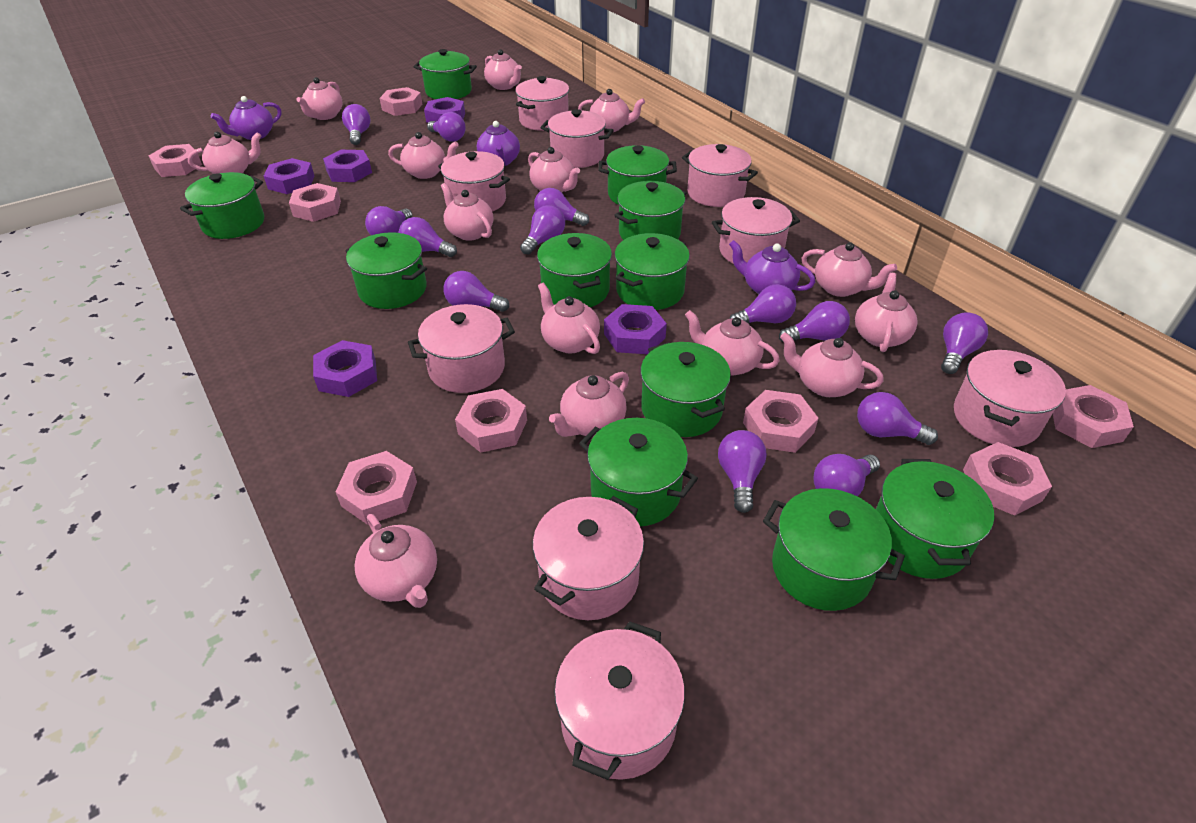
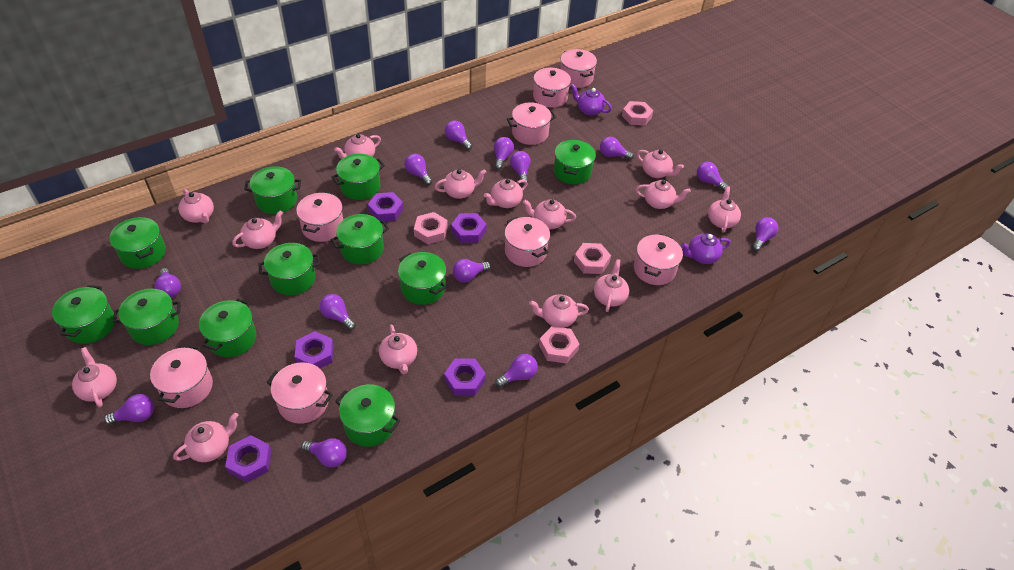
pink nut: [149,144,202,177] [289,183,341,222] [336,451,417,525] [379,87,423,116] [455,389,527,453] [743,390,818,453] [963,442,1052,516] [1053,385,1134,448] = 8 -> [414,212,448,244] [539,326,580,364] [574,243,611,274] [622,101,653,126] = 4
pink pot: [408,304,515,393] [438,151,510,212] [515,76,569,131] [533,496,644,620] [541,109,614,168] [554,621,685,780] [682,144,758,207] [712,197,800,264] [954,350,1066,447] = 9 -> [150,345,213,408] [267,362,333,424] [296,192,343,242] [505,217,550,267] [507,103,556,145] [533,68,571,108] [560,49,597,88] [634,234,683,285] = 8
purple teapot: [211,96,281,140] [477,121,520,166] [729,240,815,294] = 3 -> [571,84,612,116] [681,233,730,264] = 2

